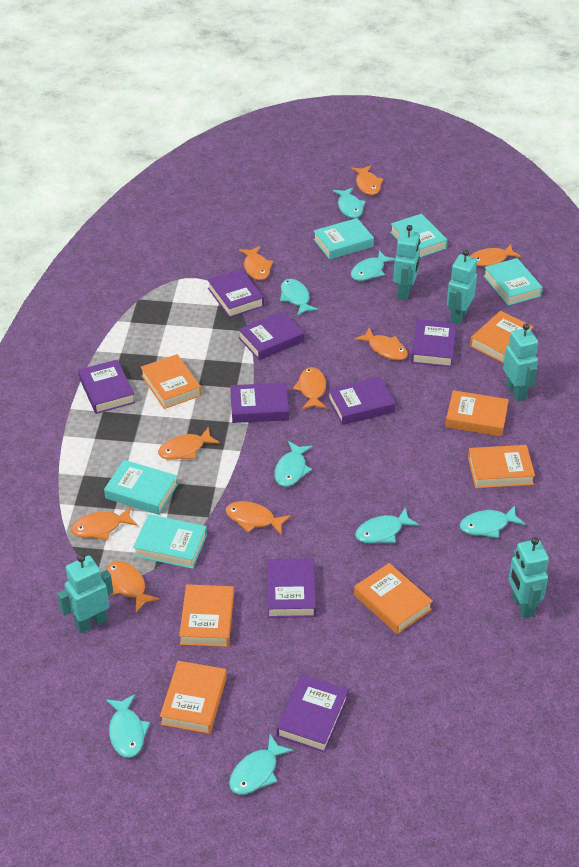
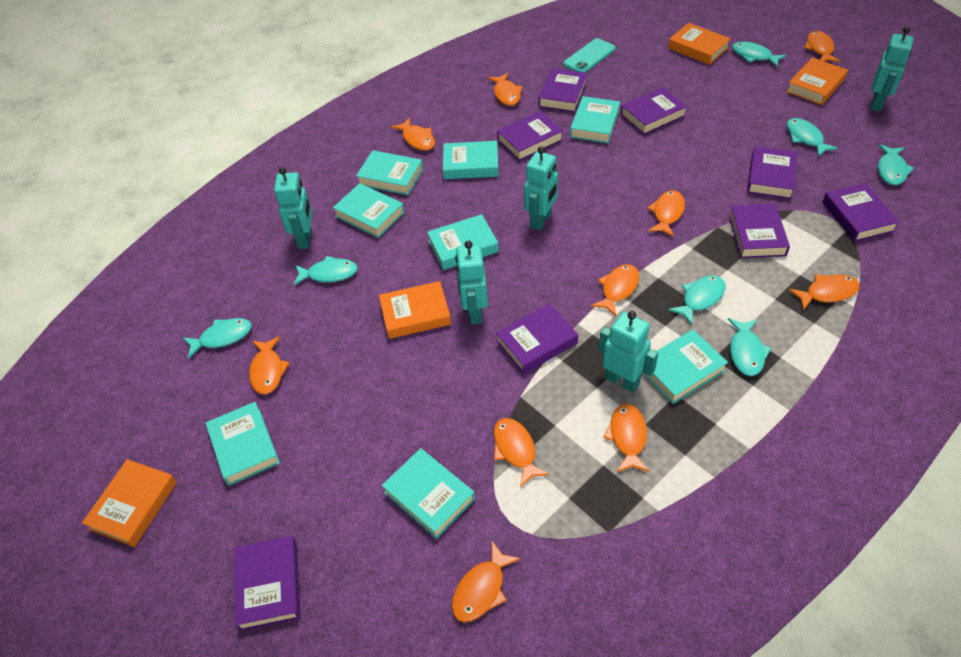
orange book: [140,354,202,409] [160,661,227,734] [179,584,234,647] [354,563,433,634] [445,390,509,437] [468,445,535,488] [470,311,533,363] = 7 -> [82,459,177,547] [379,281,451,339] [668,23,731,65] [786,57,848,105] = 4
orange fish: [71,506,137,540] [107,561,160,612] [158,427,220,460] [226,501,291,534] [239,246,273,280] [293,367,327,409] [351,165,383,195] [354,327,408,360] [470,244,521,267] = 9 -> [249,336,290,394] [391,117,435,150] [452,541,521,622] [488,73,523,106] [494,418,550,488] [591,264,639,316] [603,404,650,472] [647,190,685,237] [789,274,860,310] [804,31,840,62] = 10
turquoise book: [104,460,178,515] [133,514,207,569] [313,218,374,260] [390,214,448,257] [483,258,543,306] = 5 -> [206,402,280,486] [333,183,405,238] [356,150,423,195] [382,448,475,539] [427,214,499,270] [443,141,499,179] [570,96,620,144] [642,330,728,404] = 8
turquoise fish: [106,694,150,758] [229,734,294,795] [274,441,313,487] [280,279,318,316] [333,187,366,218] [351,250,395,281] [355,508,419,543] [460,505,525,538] = 8 -> [183,318,252,359] [293,256,358,285] [668,275,726,325] [728,318,771,376] [732,42,786,67] [787,118,838,157] [878,144,914,185] = 7
turquoise phone: none = 0 -> [563,38,616,73] = 1

